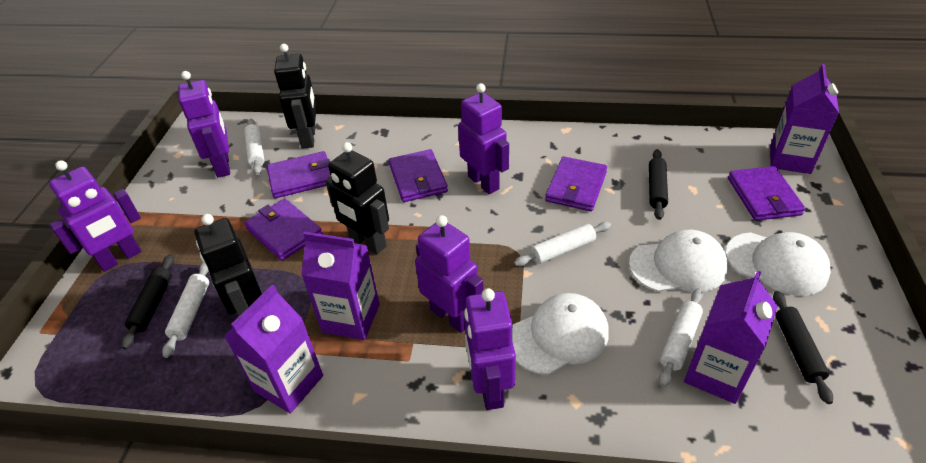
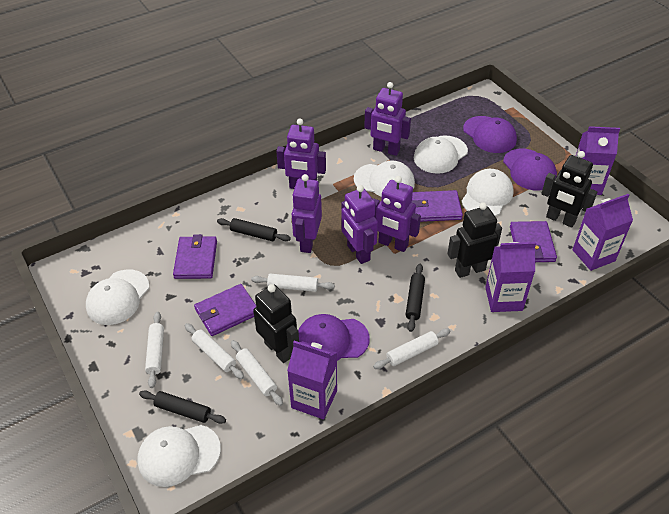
purple cap: none = 0 -> [298,314,370,361] [463,116,517,153] [503,148,557,190] = 3
purple wallet: [244,198,323,261] [267,151,331,198] [389,149,448,202] [545,157,607,211] [728,166,805,221] = 5 -> [173,234,217,279] [194,284,256,336] [411,190,463,222] [510,221,557,262] = 4
white cap: [512,293,609,375] [629,230,728,292] [726,232,831,296] = 3 -> [86,269,149,325] [137,425,221,487] [354,161,415,197] [414,135,468,174] [461,169,514,216] = 5
white rolling pin: [162,262,209,358] [244,118,264,175] [514,222,611,266] [659,288,703,387] = 4 -> [145,312,164,388] [185,323,244,379] [231,340,283,406] [251,274,334,292] [373,328,451,369] = 5

